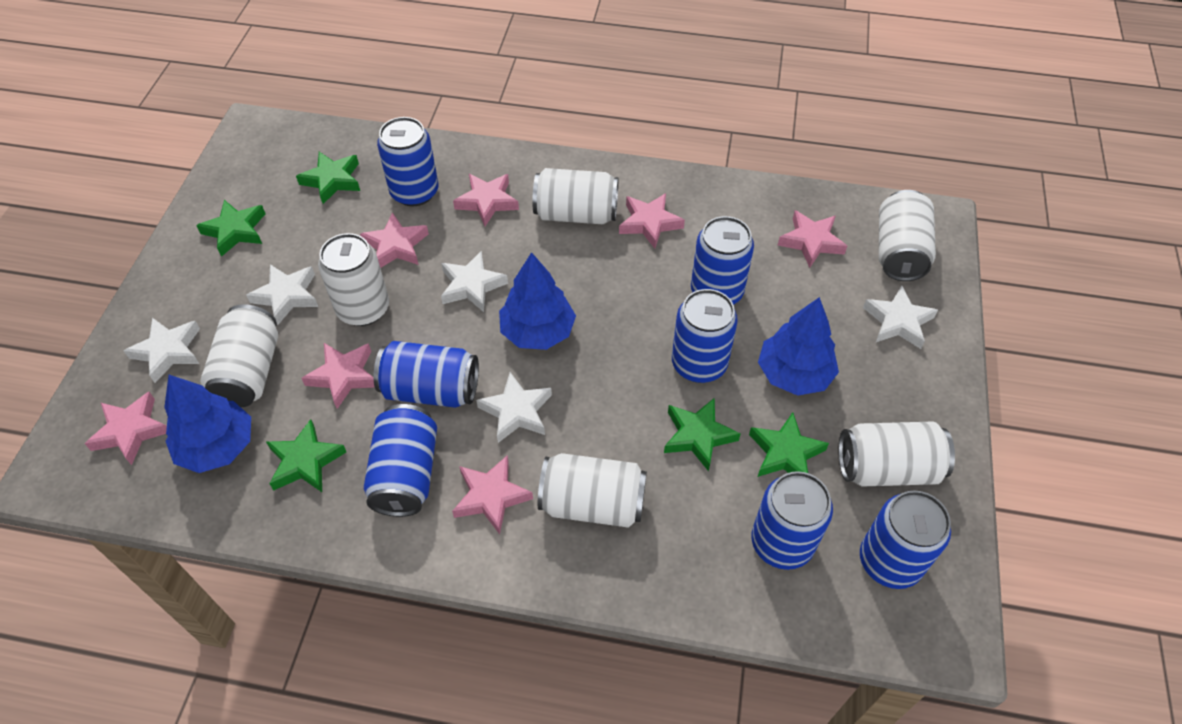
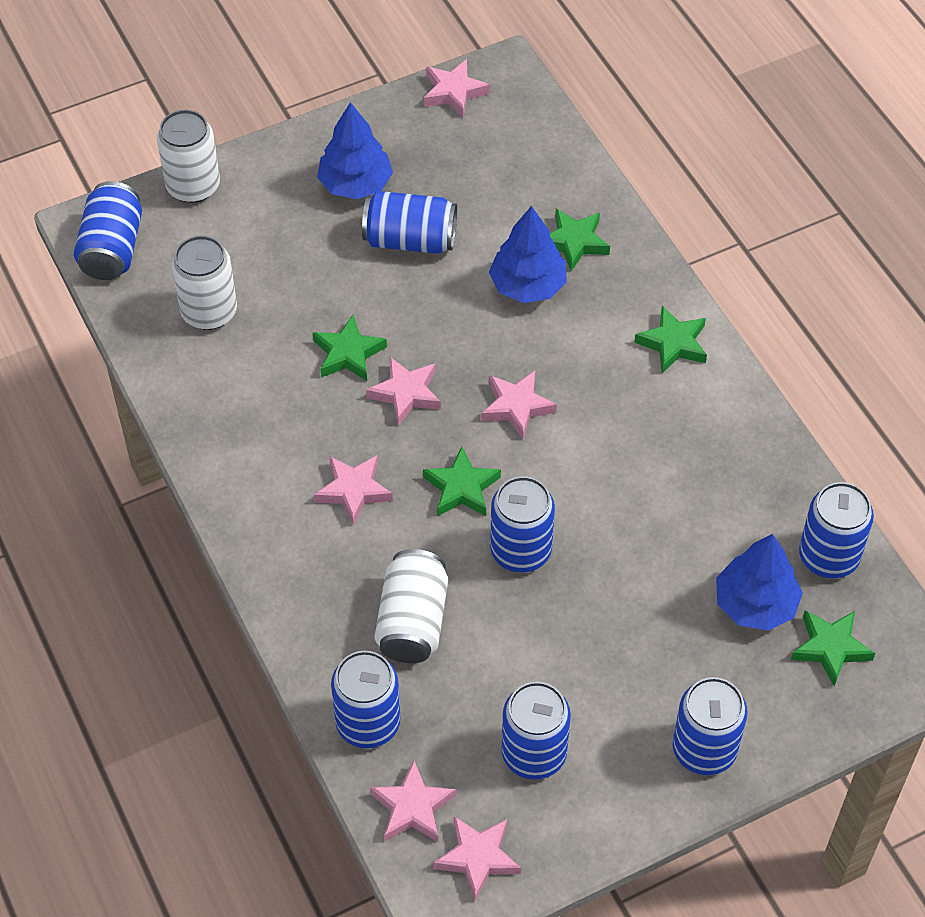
pink star: [85,392,167,465] [302,343,374,409] [360,212,429,268] [452,455,533,534] [453,174,519,226] [619,193,685,249] [778,210,847,268] = 7 -> [314,455,393,526] [366,357,441,426] [370,761,456,842] [424,59,490,117] [433,816,521,901] [481,371,557,439] = 6
white can: [200,304,278,407] [318,233,389,326] [532,168,618,224] [538,453,647,528] [838,421,955,487] [879,190,936,281] = 6 -> [157,110,220,203] [172,235,237,330] [375,549,448,663] = 3
white star: [124,318,200,383] [246,264,318,325] [441,251,508,312] [476,372,552,443] [863,286,938,349] = 5 -> none = 0

